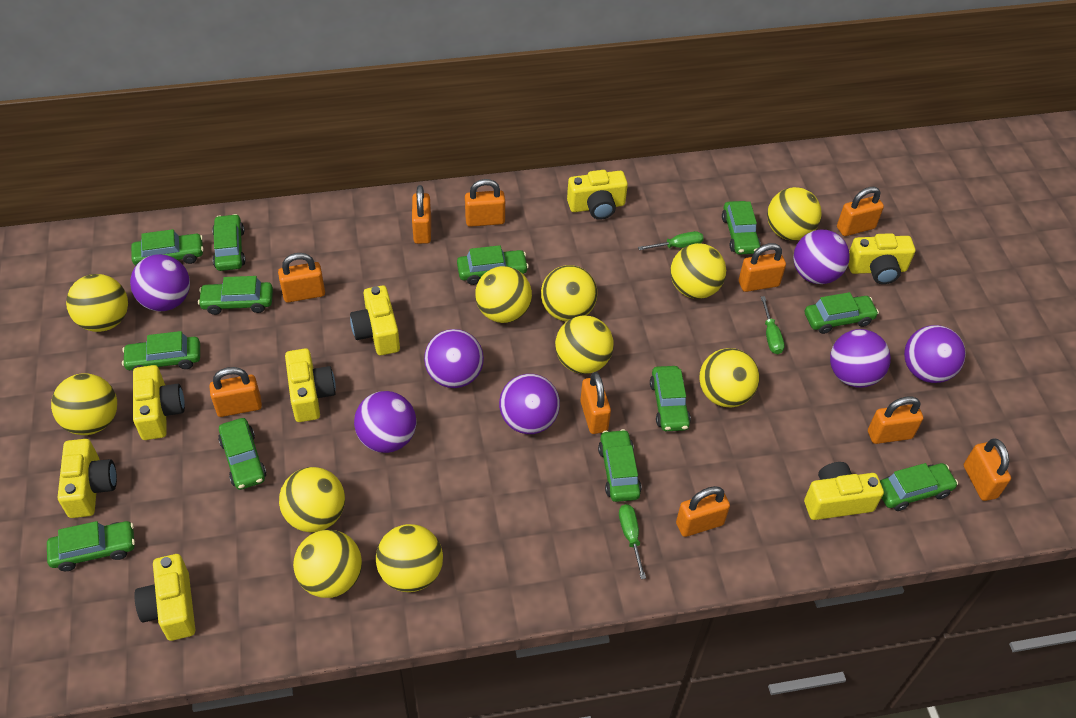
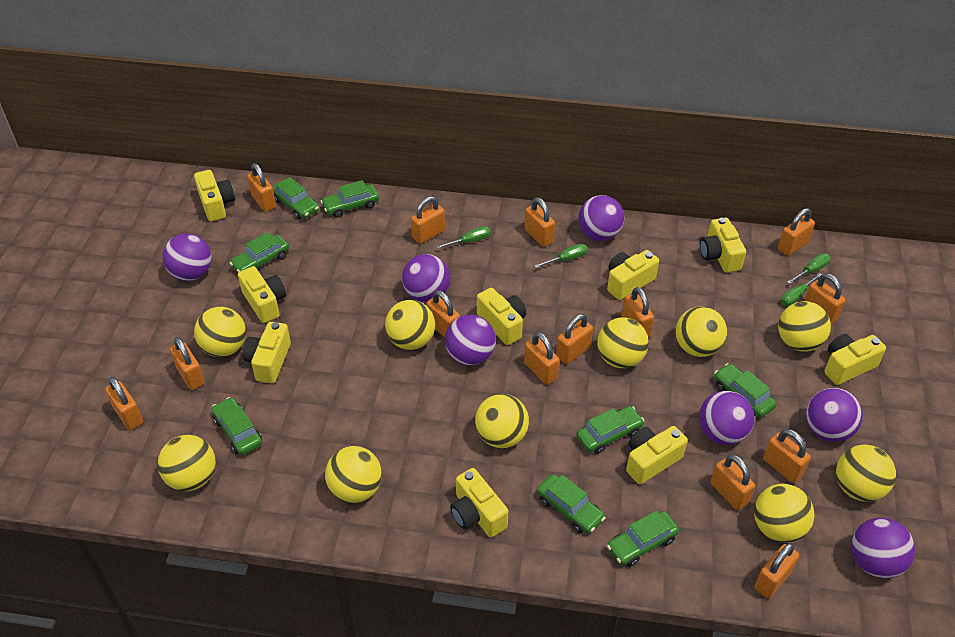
green car: [47,521,135,571] [122,331,200,370] [131,229,204,265] [198,276,273,315] [212,214,245,271] [218,418,267,490] [457,245,529,285] [598,429,642,502] [650,366,691,431] [722,201,761,255] [805,292,879,334] [880,463,958,511] = 12 -> [212,397,262,455] [230,232,289,272] [272,177,319,219] [321,180,379,218] [537,474,605,534] [576,406,644,454] [607,511,679,566] [714,363,777,418] = 8
green screwdriver: [619,504,646,579] [638,231,704,250] [761,296,784,354] = 3 -> [436,226,491,249] [534,244,588,268] [781,273,822,306] [787,253,831,284] = 4
orange padlock: [209,367,262,417] [278,253,325,303] [412,185,431,244] [465,179,505,227] [580,372,611,434] [676,486,730,537] [739,243,786,292] [837,187,884,236] [868,396,923,444] [964,439,1011,501] = 10 -> [105,377,143,430] [170,337,205,390] [247,163,276,212] [411,196,445,244] [426,290,460,338] [524,197,555,247] [524,332,559,385] [556,314,593,364] [622,287,654,337] [711,454,755,510] [754,543,799,599] [763,429,811,483] [778,208,815,256] [804,273,846,324] = 14
yellow ball: [51,373,117,435] [66,274,128,332] [279,467,345,532] [293,530,362,598] [376,524,443,592] [475,266,532,323] [541,265,597,322] [555,315,614,374] [670,243,726,299] [699,348,760,407] [767,187,822,241] = 11 -> [158,435,216,491] [194,307,246,357] [325,446,382,503] [385,300,435,350] [475,394,529,448] [597,317,649,368] [676,307,727,357] [754,484,815,543] [778,301,831,352] [836,445,896,502] = 10
yellow camera: [58,439,117,518] [133,365,185,440] [134,554,195,641] [285,348,336,422] [350,285,400,355] [567,170,628,220] [804,462,884,520] [848,233,915,284] = 8 -> [194,170,235,222] [238,266,286,323] [243,322,291,383] [450,468,508,537] [477,288,526,345] [607,250,659,300] [626,426,688,484] [700,218,746,273] [824,334,886,385] = 9

